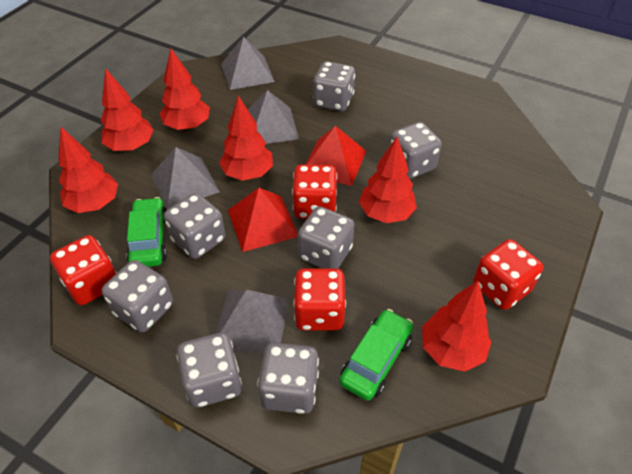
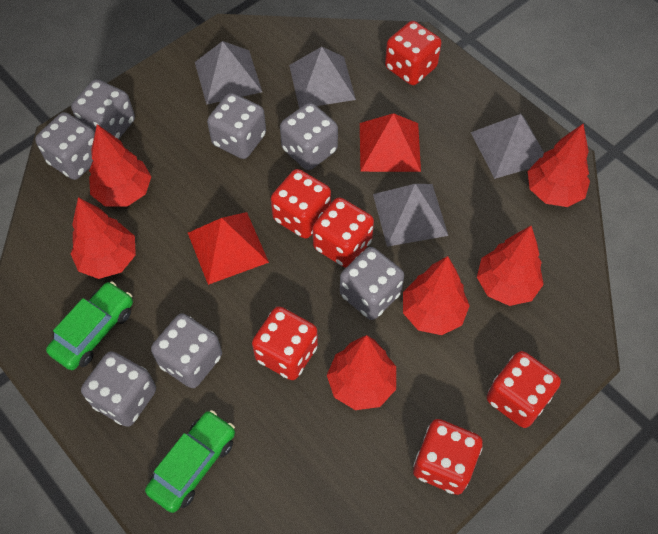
red dice: [50,235,117,305] [292,164,337,219] [293,268,346,331] [473,239,543,310] = 4 -> [252,306,318,380] [271,169,331,239] [313,197,374,268] [385,21,441,85] [413,419,483,495] [487,351,561,428] = 6

